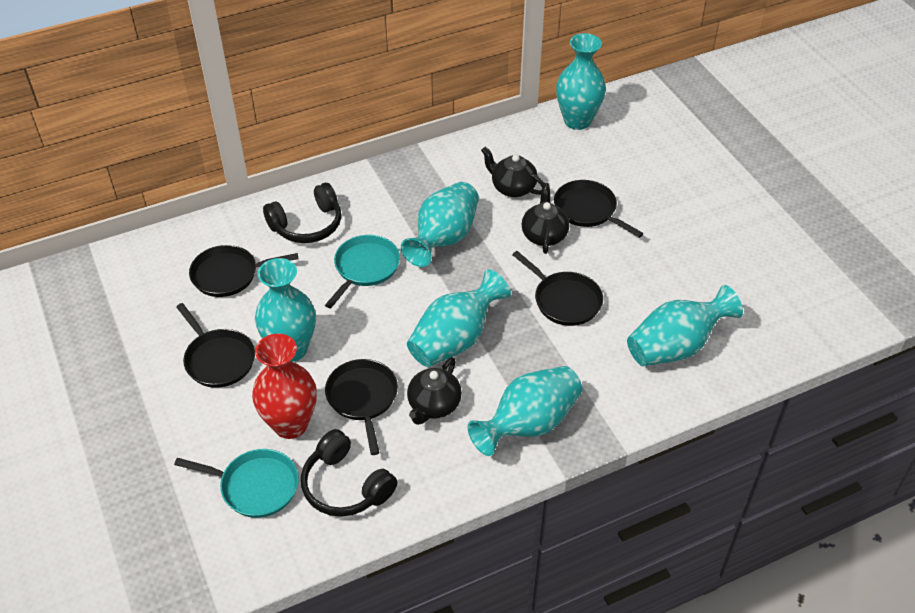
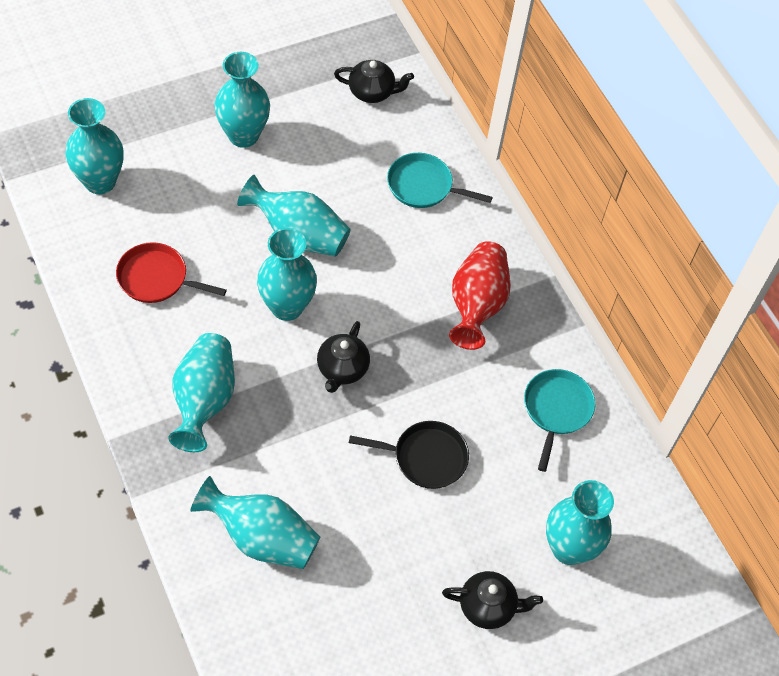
black headphones: [263,183,341,243] [301,429,397,517] = 2 -> none = 0
black pan: [176,303,255,388] [189,245,298,297] [325,359,398,455] [512,251,603,326] [554,180,644,238] = 5 -> [349,421,469,489] = 1
red pan: none = 0 -> [116,242,227,303] = 1
turquoise vase: [255,258,316,362] [401,182,479,267] [407,269,511,367] [468,366,582,456] [556,33,606,130] [627,285,743,366] = 6 -> [65,98,124,194] [168,333,235,452] [190,476,320,569] [214,52,270,148] [237,175,351,257] [257,228,317,321] [546,480,614,565] = 7

